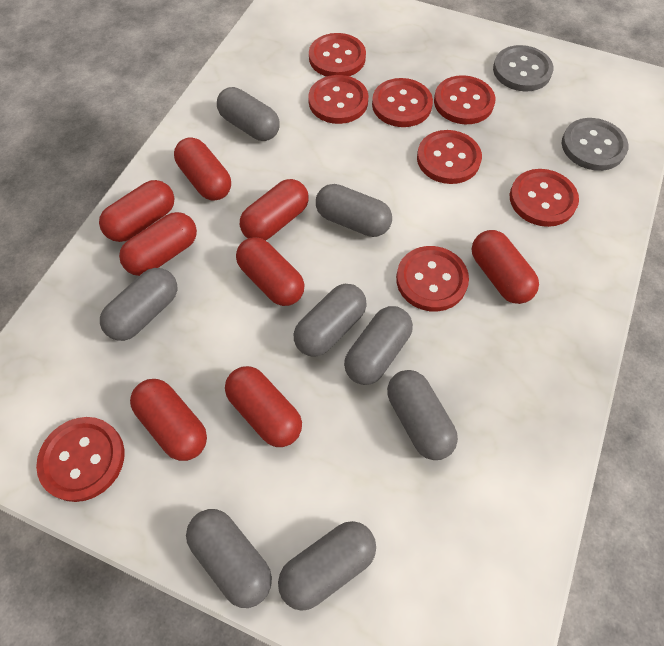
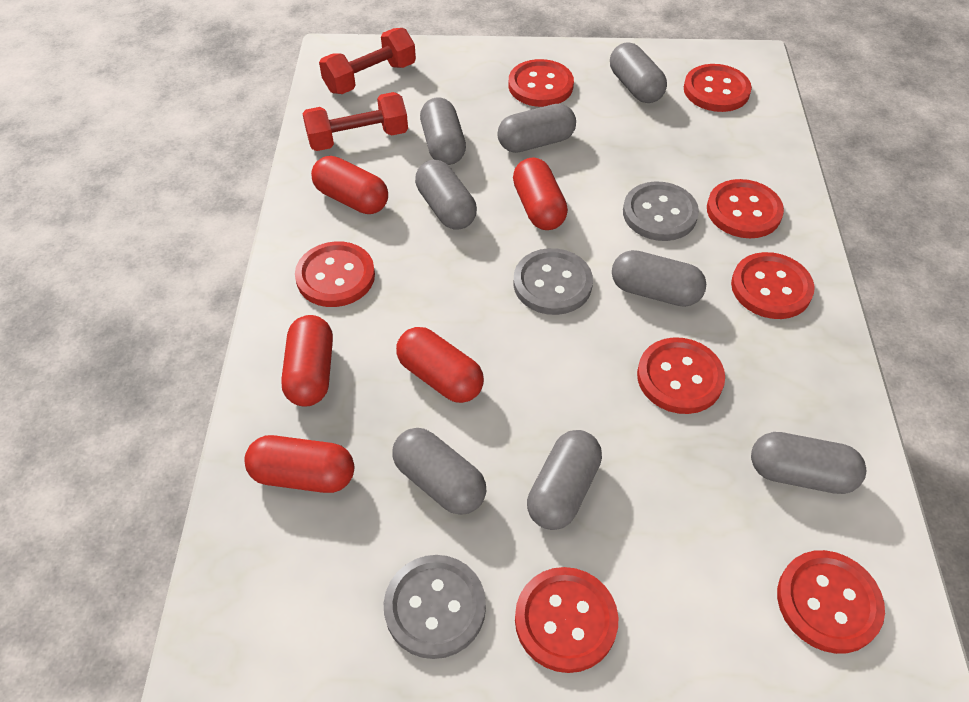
grey button: [493,45,553,91] [562,118,628,171] = 2 -> [384,555,486,659] [513,248,593,315] [623,181,699,241] = 3
red capsule: [99,180,175,242] [119,212,197,276] [130,379,207,461] [174,137,231,201] [225,366,302,447] [236,237,305,306] [240,179,309,241] [472,230,539,304] = 8 -> [244,435,354,493] [281,315,333,407] [311,156,388,214] [396,327,484,403] [513,158,568,230] = 5
red dumbbell: none = 0 -> [302,92,408,151] [319,28,416,94] = 2

